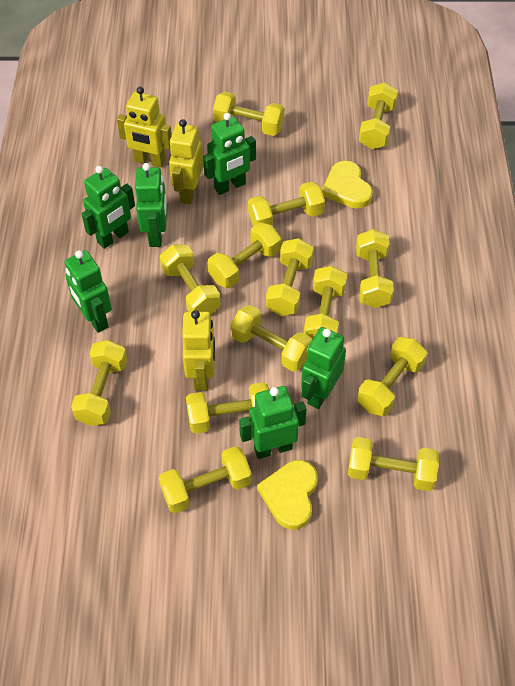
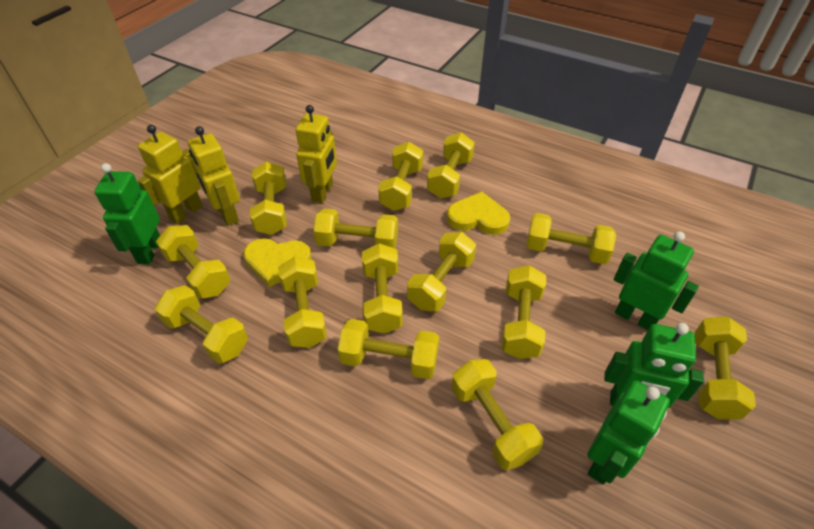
green robot: [65,250,112,333] [82,166,135,249] [135,163,167,247] [203,113,256,195] [239,386,306,459] [301,327,346,409] = 6 -> [94,163,160,265] [588,380,670,484] [604,323,704,408] [614,231,699,330] = 4

